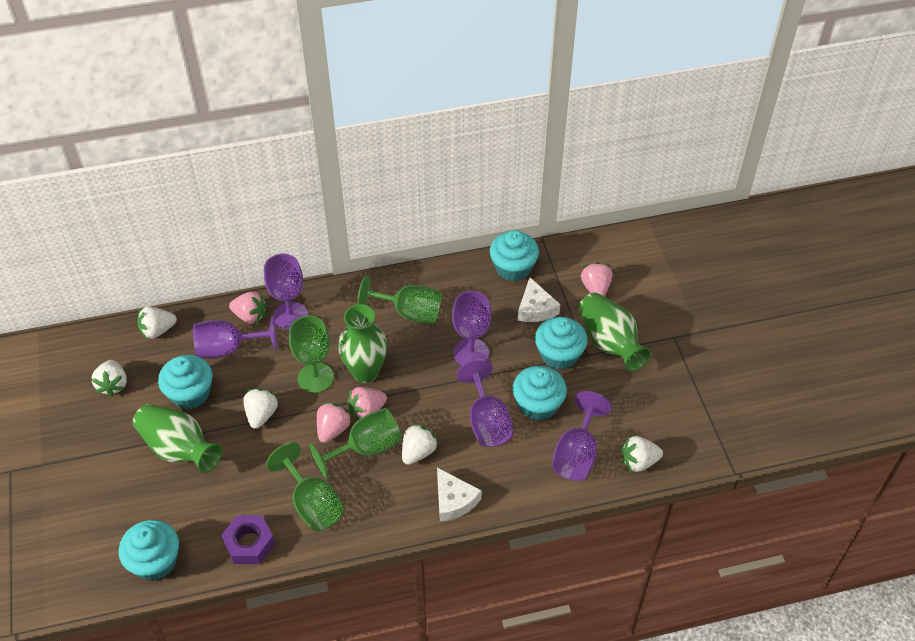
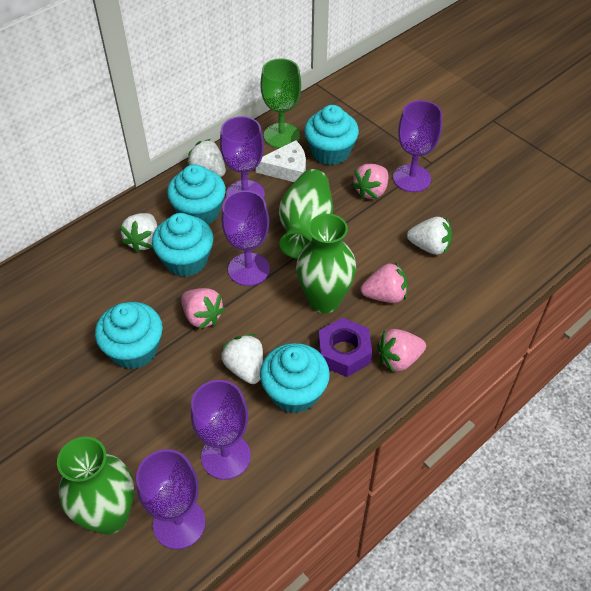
green goblet: [266,442,344,531] [289,316,334,393] [309,408,402,479] [357,275,441,324] = 4 -> [260,58,301,148] = 1
white cheese: [437,467,482,522] [518,278,561,322] = 2 -> [256,140,306,182] = 1
white strawberry: [92,360,127,397] [137,306,177,339] [243,389,278,429] [402,424,438,465] [622,436,663,472] = 5 -> [120,213,158,253] [187,139,226,177] [221,334,263,384] [407,217,452,255] = 4

